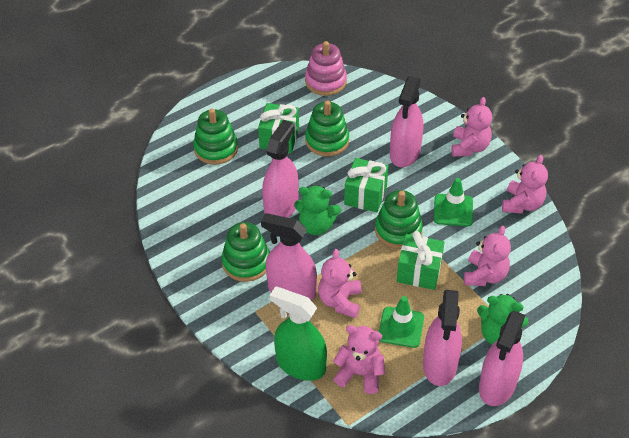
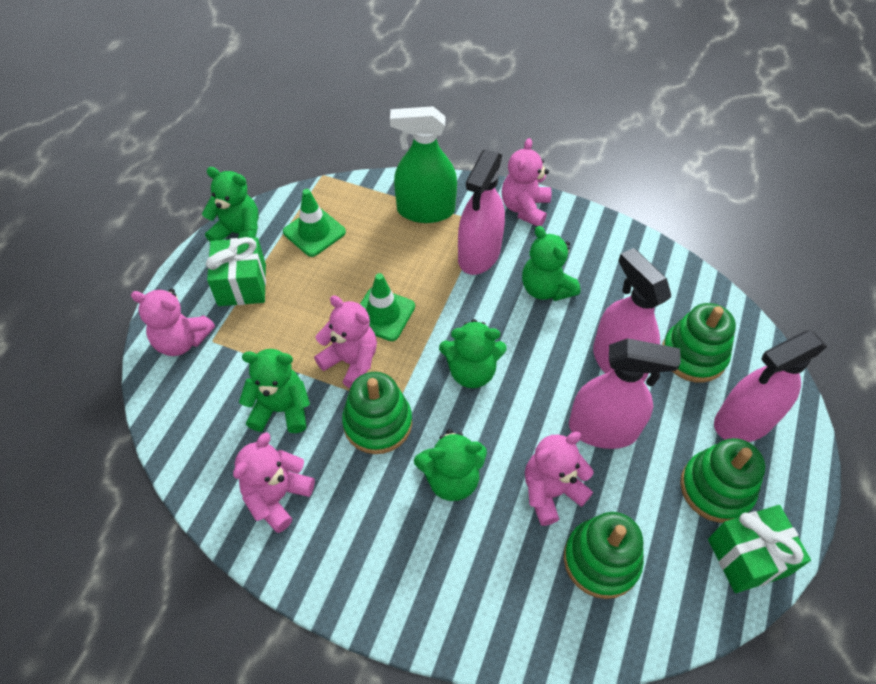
green gift: [258,103,299,153] [344,158,389,212] [397,231,445,290] = 3 -> [206,237,266,306] [708,505,811,593] = 2
green teddy bear: [294,185,341,235] [477,294,529,345] = 2 -> [202,167,259,242] [239,349,310,433] [414,429,487,501] [439,319,507,388] [522,226,580,301] = 5
pink spray bottle: [261,213,317,300] [262,120,299,218] [390,76,423,167] [423,290,462,386] [479,311,525,406] = 5 -> [458,149,505,275] [569,338,681,449] [593,248,671,382] [714,330,827,442] = 4
pink stacking toy: [305,41,347,96] = 1 -> none = 0

